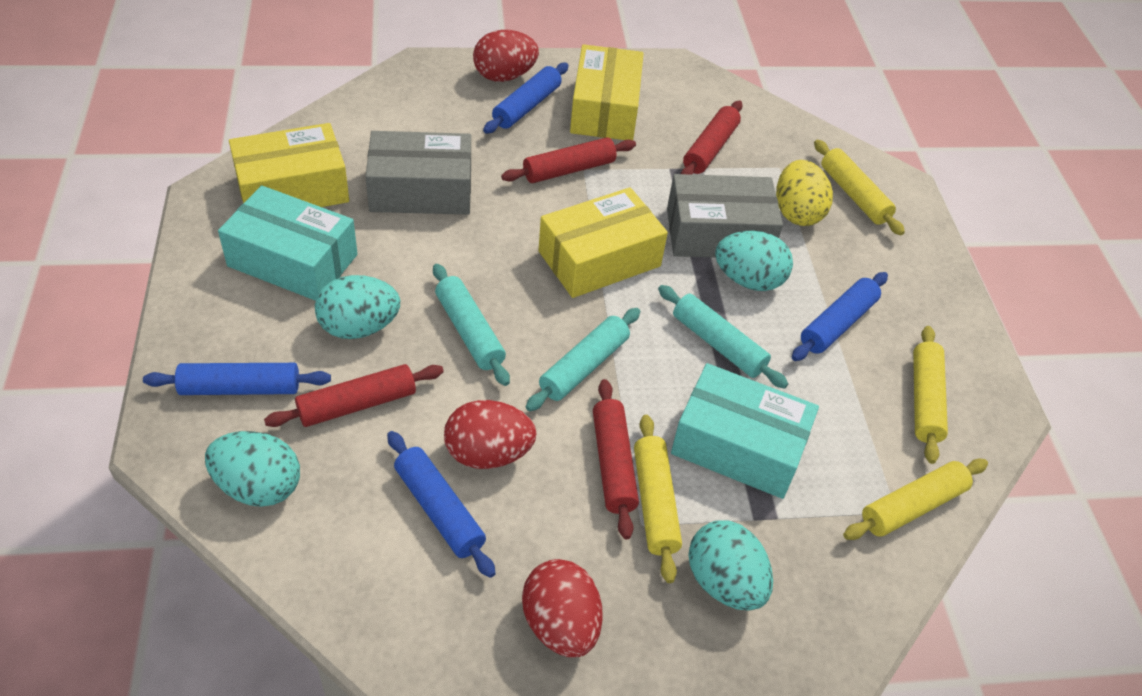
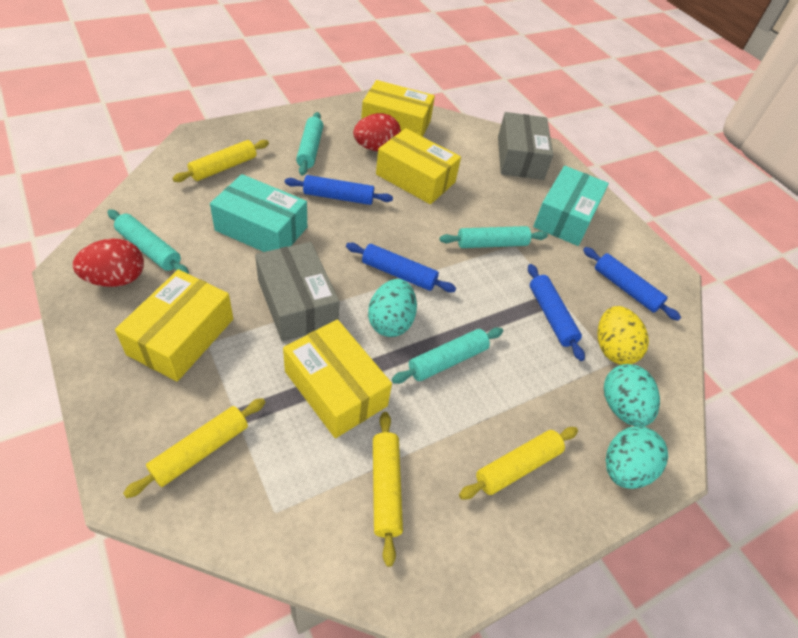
red egg: [444,400,537,469] [473,30,539,82] [522,559,603,658] = 3 -> [73,238,144,287] [353,113,401,152] = 2
red rolling pin: [264,364,444,427] [501,137,636,183] [593,379,639,539] [681,100,743,175] = 4 -> none = 0
turquoise egg: [205,431,300,507] [315,275,400,339] [688,520,773,611] [715,231,793,291] = 4 -> [368,279,417,337] [604,364,660,427] [606,426,668,489] = 3
turquoise rolling pin: [433,264,510,386] [526,308,640,411] [658,285,788,389] = 3 -> [107,209,189,274] [296,112,323,175] [392,327,503,384] [439,226,548,248] = 4
yellow box: [229,123,349,207] [538,187,668,298] [570,44,644,140] = 3 -> [115,269,233,382] [283,319,392,438] [361,80,435,137] [376,128,461,204] = 4

